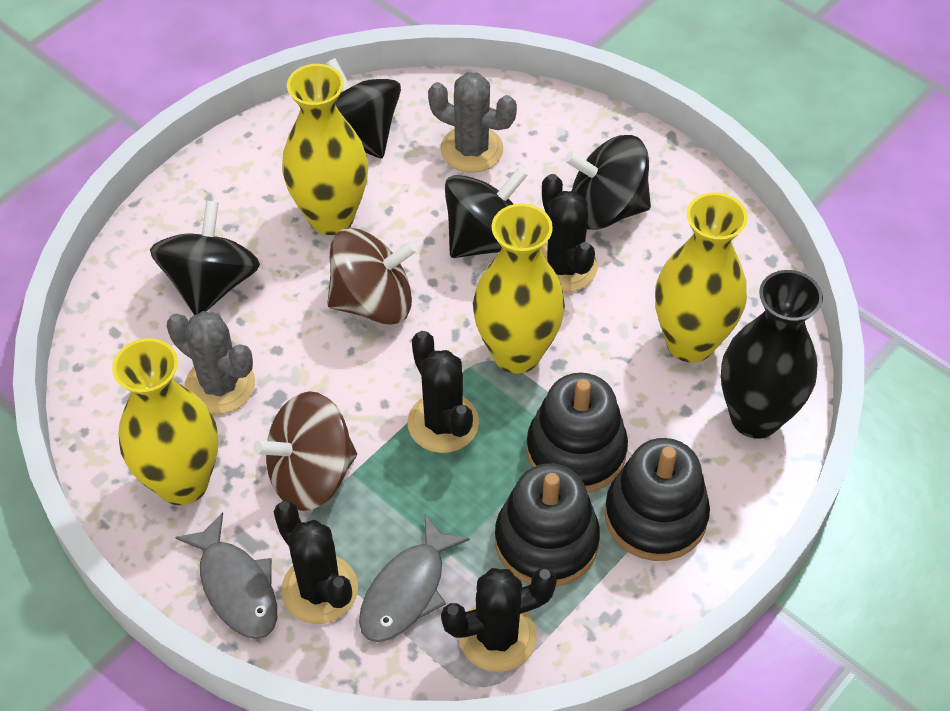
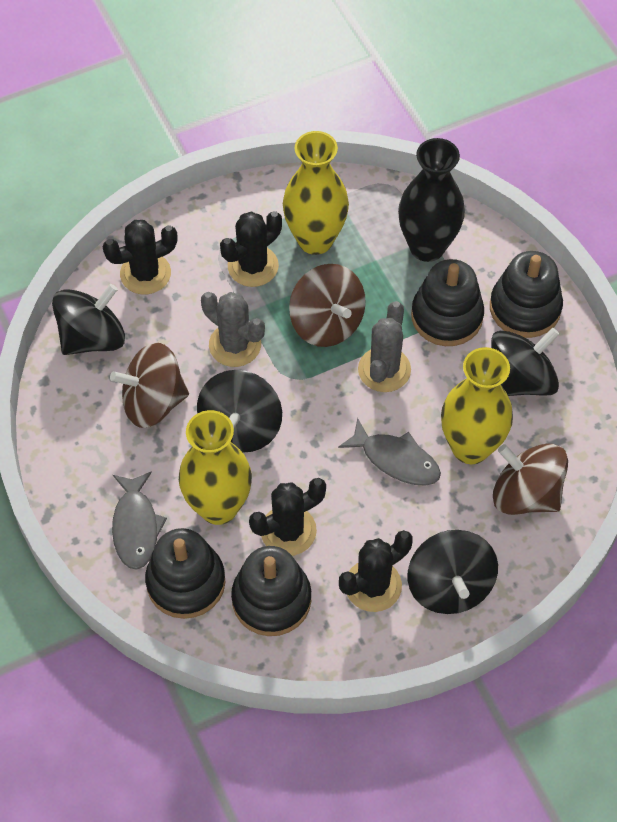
black stacking toy: [495,463,600,587] [526,373,628,493] [604,438,710,561] = 3 -> [145,528,225,619] [231,546,311,636] [411,259,484,346] [490,251,563,338] = 4
brown spinning top: [253,391,357,511] [327,228,418,325] = 2 -> [110,343,189,428] [289,264,366,347] [493,444,568,515] = 3
yellow vase: [112,338,218,505] [282,64,368,235] [473,203,565,374] [655,192,748,363] = 4 -> [179,410,252,525] [283,131,349,255] [441,347,513,464] = 3

